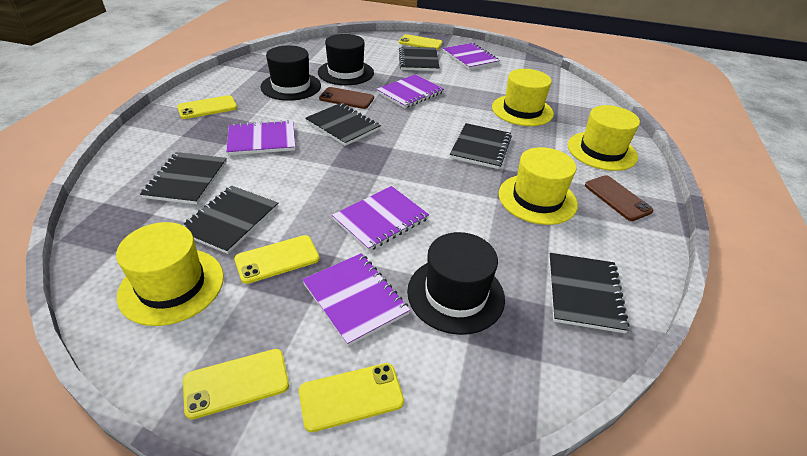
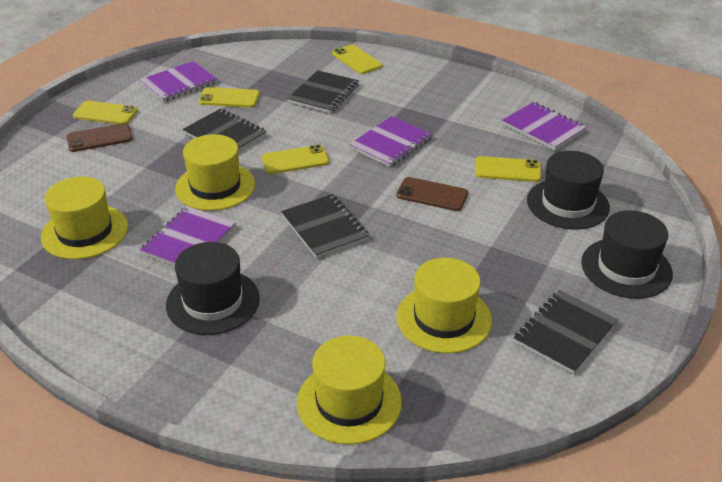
black notebook: [140,152,227,205] [180,186,278,254] [305,103,381,146] [399,46,440,71] [450,123,512,169] [549,253,630,333] = 6 -> [183,108,267,152] [281,194,370,258] [287,70,359,113] [514,290,618,374] = 4
purple notebook: [226,120,295,155] [302,253,410,346] [332,186,429,251] [376,74,444,108] [443,43,500,70] = 5 -> [139,206,236,266] [140,61,217,102] [349,116,432,167] [502,102,587,150] = 4

